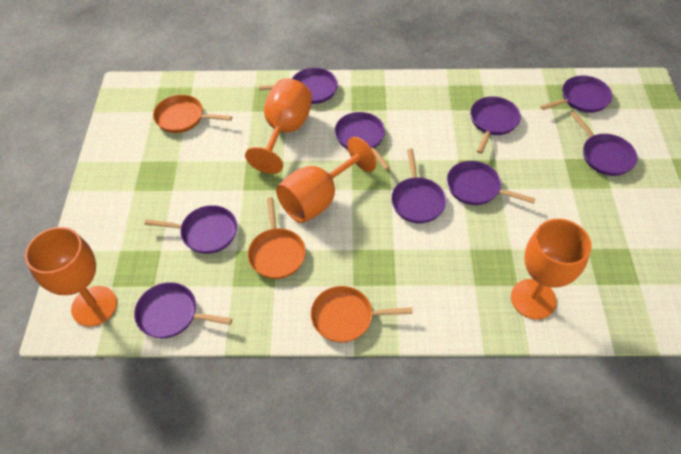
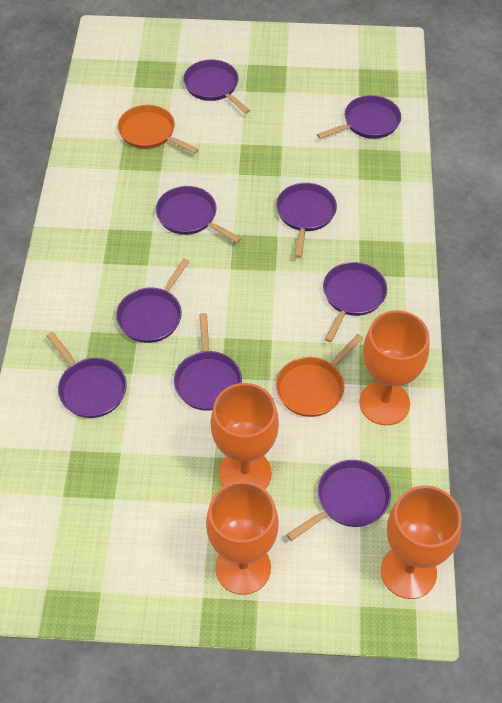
orange pan: [153,95,232,133] [248,197,306,279] [311,286,413,343] = 3 -> [118,105,199,154] [276,334,363,417] = 2

